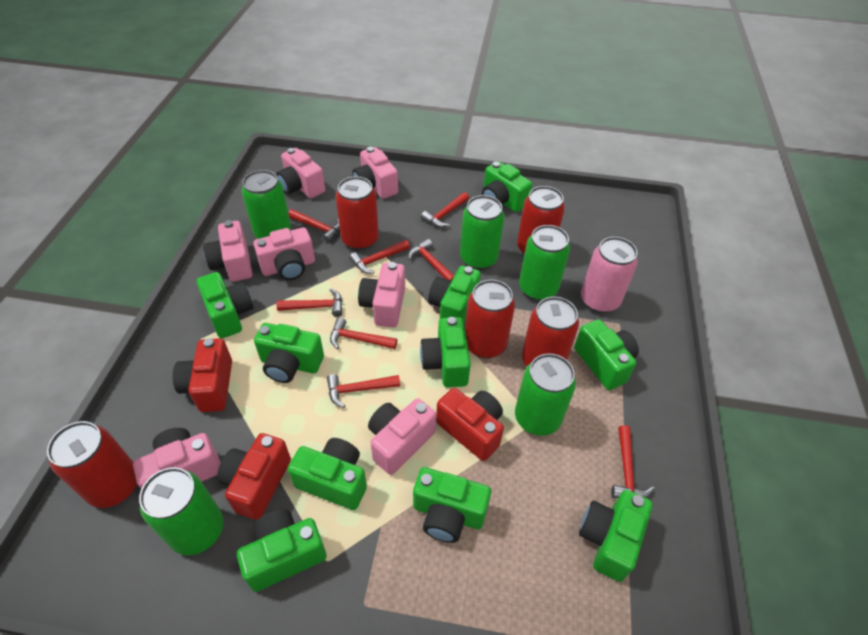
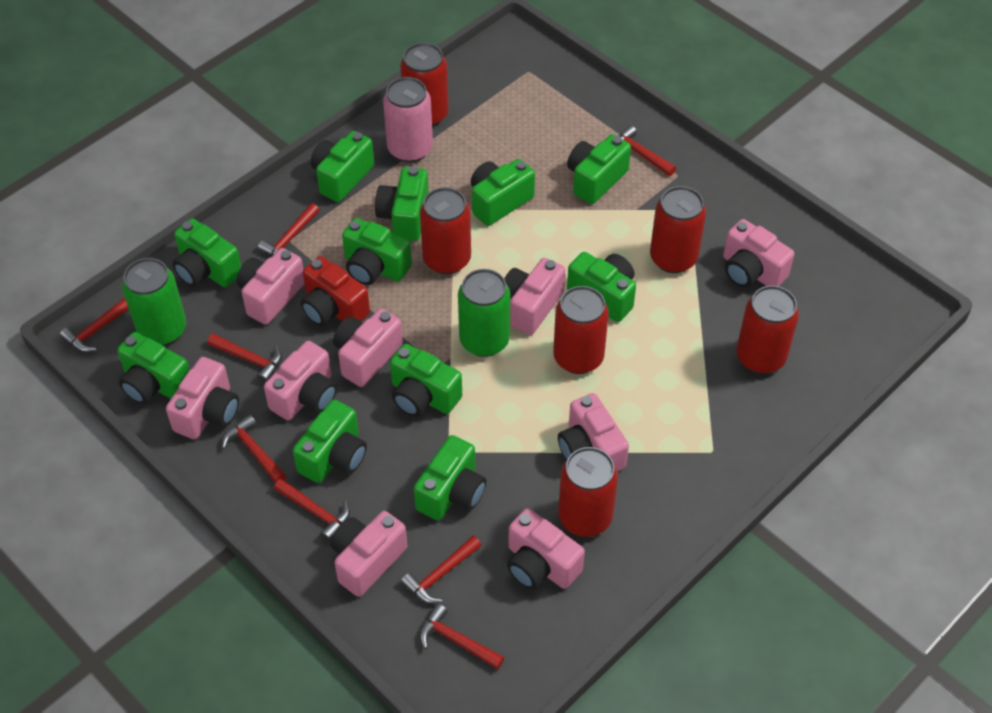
green camera: [197,272,254,338] [237,509,327,592] [254,323,324,383] [288,438,367,510] [413,467,491,543] [420,317,471,387] [428,266,481,323] [482,161,532,212] [574,319,639,390] [579,490,653,582] = 10 -> [117,332,190,404] [173,218,241,287] [293,400,367,483] [311,131,374,202] [342,218,412,285] [375,167,429,241] [390,344,462,417] [414,435,486,520] [471,159,535,226] [567,134,631,204] [567,252,636,322] = 11
green can: [139,467,224,555] [242,170,291,239] [460,195,504,270] [515,354,576,436] [519,225,570,301] = 5 -> [122,258,186,346] [458,269,511,357] = 2
pink camera: [133,428,220,489] [203,220,253,282] [253,227,315,280] [276,148,325,198] [352,147,398,199] [358,262,405,327] [368,398,436,475] = 7 -> [166,357,239,439] [237,248,305,325] [264,341,337,420] [330,511,407,597] [333,309,403,387] [504,258,565,335] [507,508,585,589] [558,393,629,471] [723,219,794,288] = 9
red camera: [173,338,232,412] [217,433,291,520] [436,388,504,461] = 3 -> [301,256,370,326] = 1
red can: [47,421,137,508] [336,176,379,250] [465,280,515,358] [517,186,565,255] [522,297,579,366] = 5 -> [400,43,449,127] [420,187,471,275] [553,286,609,374] [558,447,618,537] [650,186,706,273] [736,286,799,374] = 6

